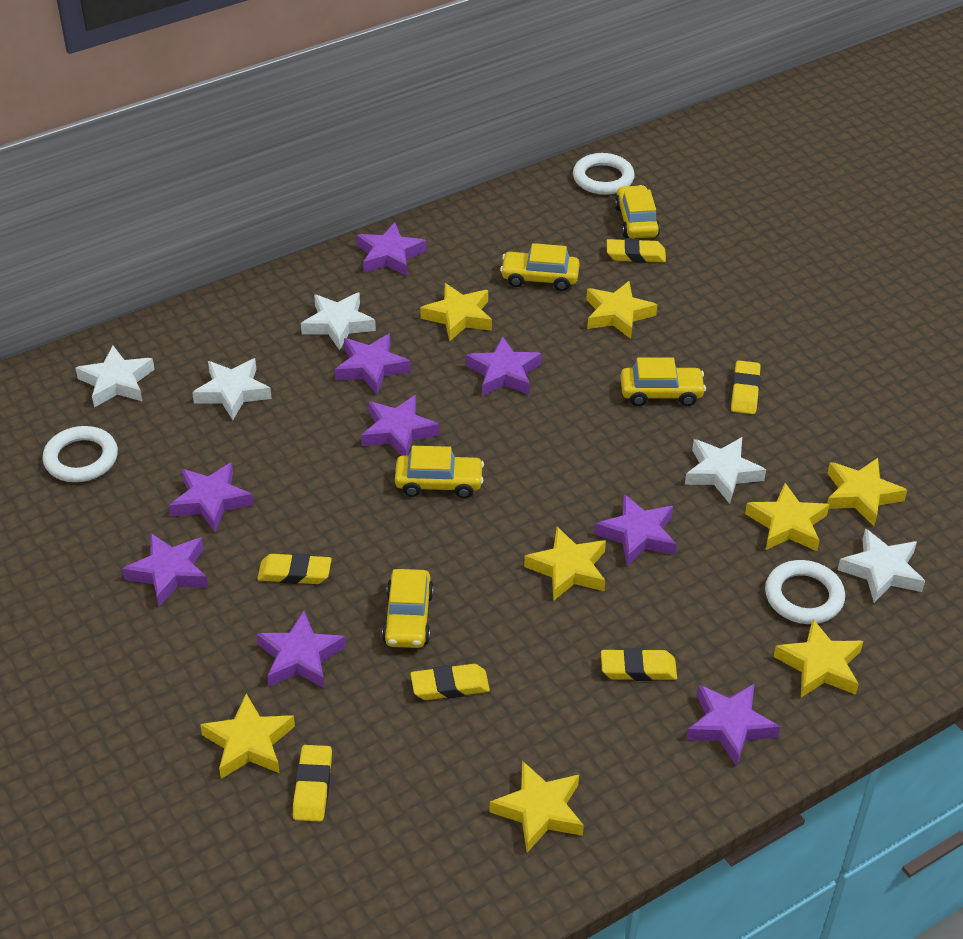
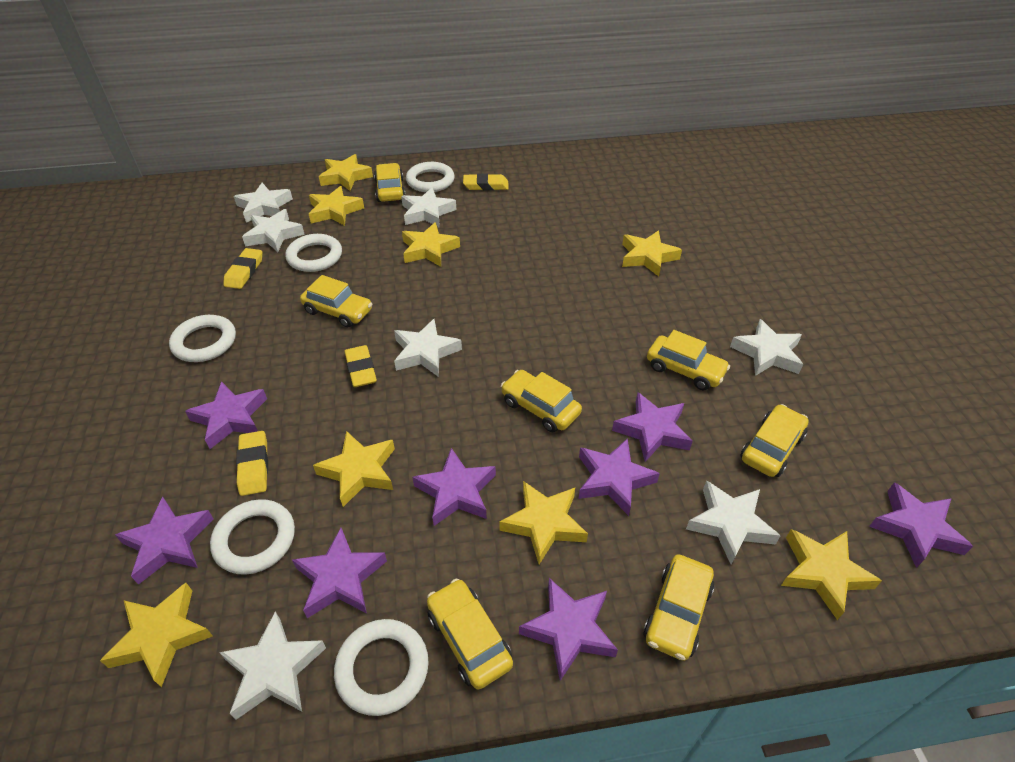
purple star: [122,533,208,607] [169,462,253,532] [257,611,346,688] [335,333,411,394] [357,222,426,276] [361,395,440,456] [466,336,542,396] [595,494,677,566] [686,683,780,766] = 9 -> [115,496,214,585] [185,381,267,449] [292,528,387,618] [412,448,496,526] [519,578,618,681] [579,438,660,516] [612,392,693,462] [869,482,973,568] = 8
white ring: [43,426,118,482] [573,153,635,195] [765,560,845,624] = 3 -> [169,315,236,362] [210,499,295,575] [285,234,342,272] [334,619,429,716] [406,162,455,192] = 5
white star: [75,346,155,407] [192,358,272,420] [301,292,376,351] [685,437,766,504] [837,528,925,603] = 5 -> [219,612,326,720] [234,183,293,223] [242,209,305,252] [394,319,462,376] [401,187,457,228] [686,480,781,565] [730,319,803,376] = 7
yellow car: [382,569,434,648] [395,446,484,498] [500,243,580,291] [614,185,660,238] [621,358,706,406] = 5 -> [300,275,372,327] [374,163,406,202] [427,579,513,690] [501,370,582,432] [643,554,715,661] [647,330,730,390] [740,404,809,477] = 7
yellow eraser: [257,553,332,584] [293,745,332,822] [411,664,490,700] [601,648,677,681] [607,238,666,263] [731,360,761,414] = 6 -> [223,248,263,289] [236,431,268,496] [344,345,377,387] [463,173,509,191] = 4

